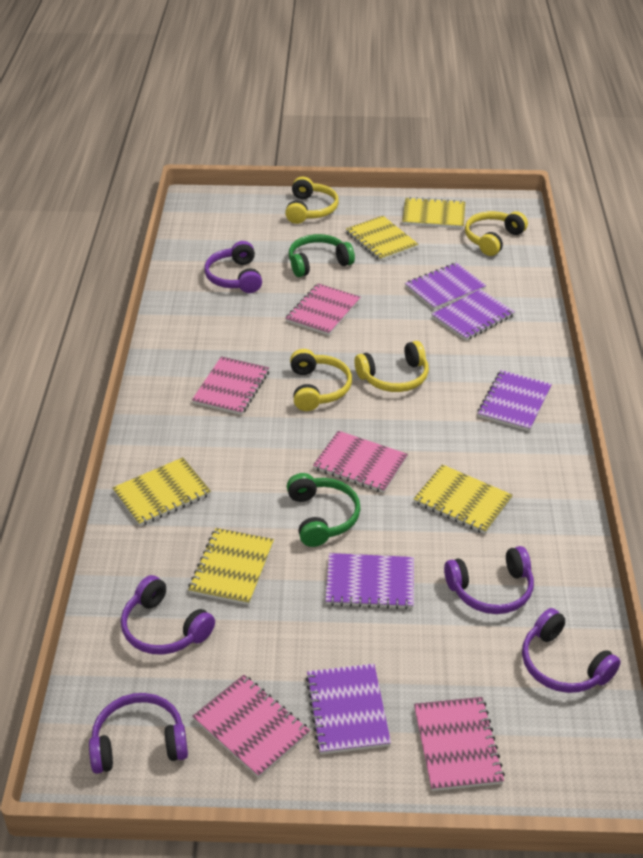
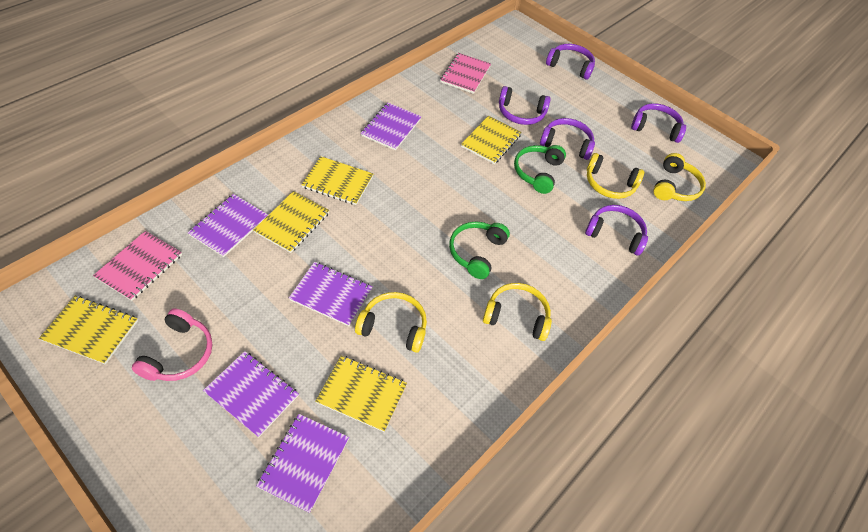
pink headphones: none = 0 -> [132,308,212,381] = 1
pink notebook: [192,356,269,415] [192,675,310,778] [285,283,361,336] [313,431,408,493] [414,697,505,791] = 5 -> [93,231,182,301] [440,53,491,94] = 2

